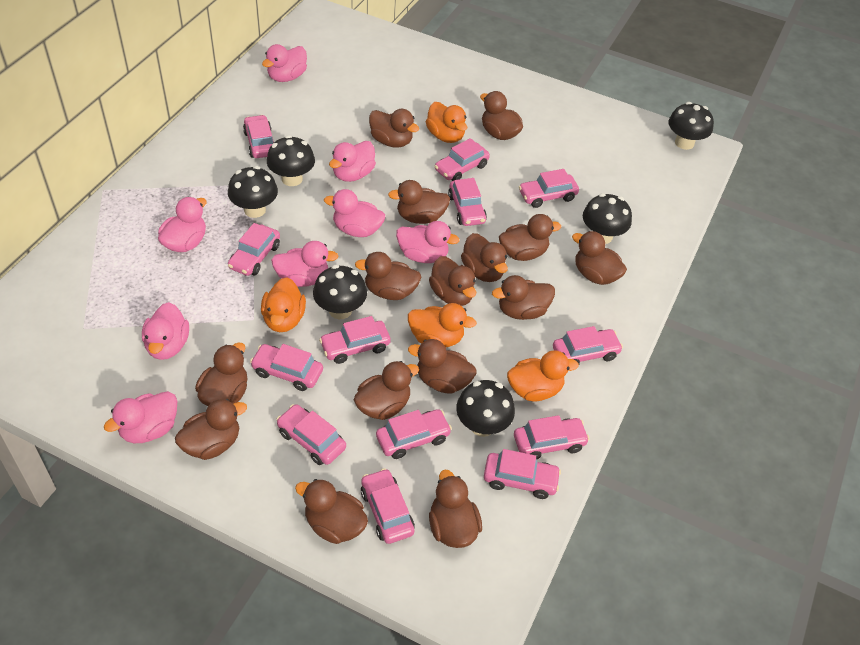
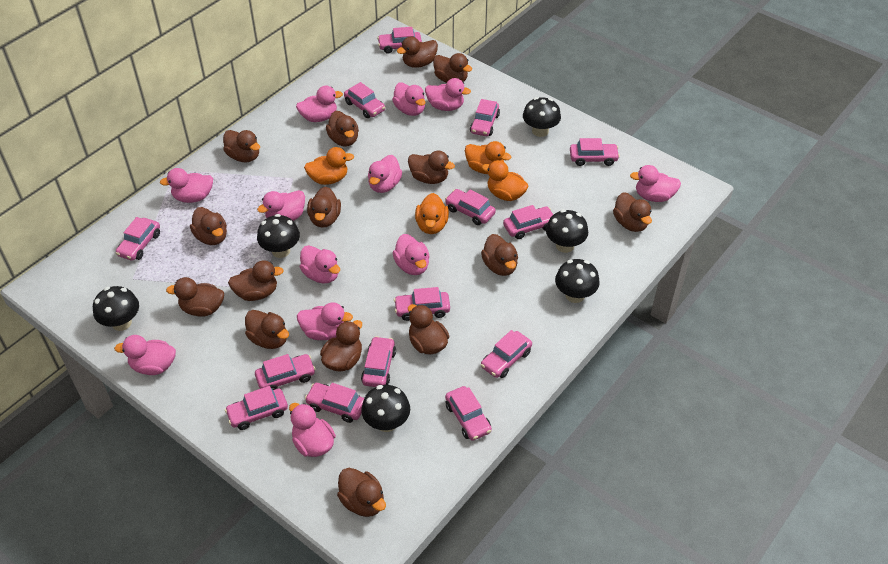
pink car: [228,223,280,276] [243,115,274,158] [250,344,323,391] [276,404,346,465] [319,316,391,364] [361,468,415,544] [376,409,452,459] [435,138,490,181] [448,178,487,226] [484,449,561,499] [514,415,590,459] [519,169,579,208] [553,326,623,364] = 13 -> [116,217,160,261] [225,386,288,430] [255,354,315,390] [305,383,364,423] [344,82,385,118] [361,336,396,387] [377,27,422,54] [394,287,450,321] [445,189,496,225] [445,386,492,441] [470,99,500,136] [481,330,532,378] [503,205,553,239] [570,138,620,166] = 14
pink duck: [104,391,177,443] [142,302,189,360] [158,197,207,252] [262,44,307,82] [271,241,339,287] [324,189,385,237] [329,141,376,182] [396,221,459,263] = 8 -> [114,335,176,375] [160,168,213,203] [257,190,305,221] [289,403,336,457] [296,85,343,122] [297,302,353,340] [300,245,340,283] [368,155,402,193] [392,83,425,116] [393,234,430,275] [425,78,471,111] [630,165,681,202] = 12

